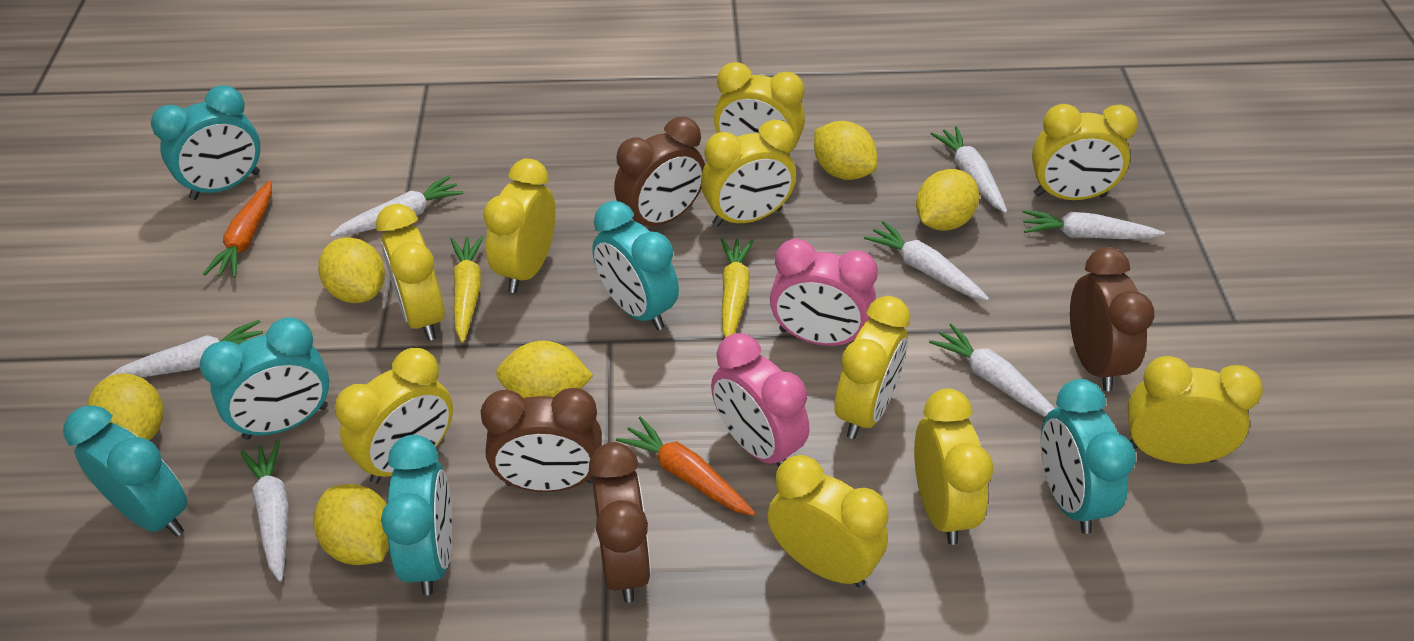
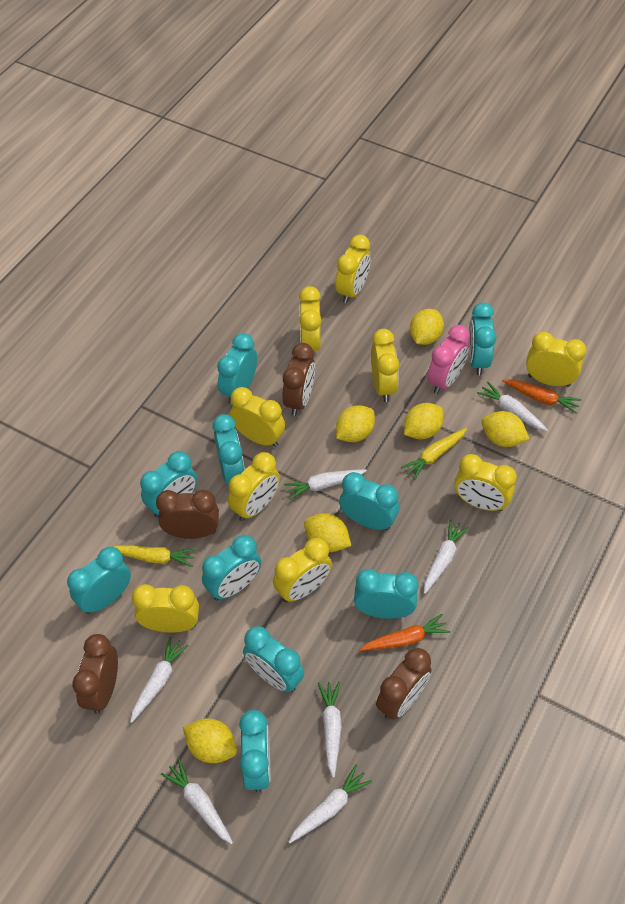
pink clock: [711,333,809,467] [770,239,878,346] = 2 -> [427,325,470,394] = 1
turquoise clock: [63,405,188,537] [151,85,260,200] [199,317,329,440] [381,435,452,595] [592,201,679,330] [1041,379,1136,534] = 6 -> [67,547,131,614] [140,451,197,518] [202,535,261,600] [212,414,245,483] [217,333,257,404] [239,710,270,792] [243,626,304,692] [339,472,399,530] [354,569,418,619] [468,303,497,375] = 10
yellow clock: [335,348,453,484] [376,204,445,341] [483,159,556,293] [701,119,796,227] [714,62,805,154] [767,455,888,587] [835,296,911,439] [914,389,993,545] [1032,104,1138,200] [1127,356,1263,464] = 10 -> [132,584,199,633] [228,452,280,521] [230,387,285,447] [273,538,332,602] [299,286,321,358] [335,235,371,303] [371,329,399,402] [454,454,517,511] [526,332,586,387] = 9

